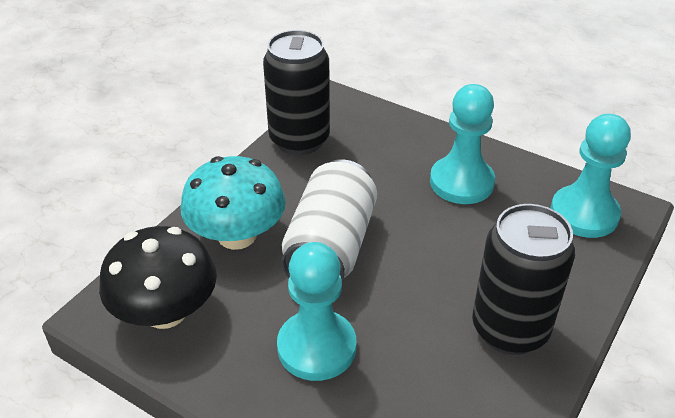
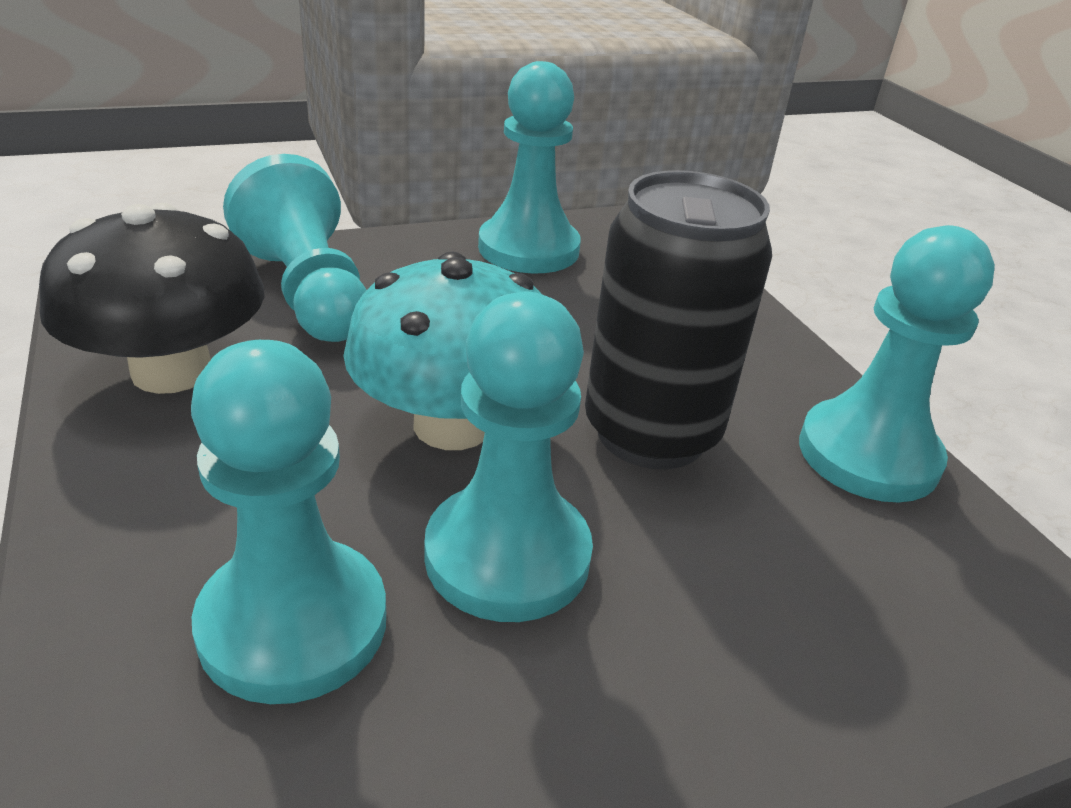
black can: [263,30,330,155] [472,204,575,355] = 2 -> [585,170,772,469] = 1
turquoise pawn: [277,242,356,381] [430,84,495,204] [551,114,631,238] = 3 -> [191,340,386,704] [223,154,366,342] [424,291,593,622] [478,61,581,274] [799,225,995,502] = 5
white can: [281,159,377,282] = 1 -> none = 0

